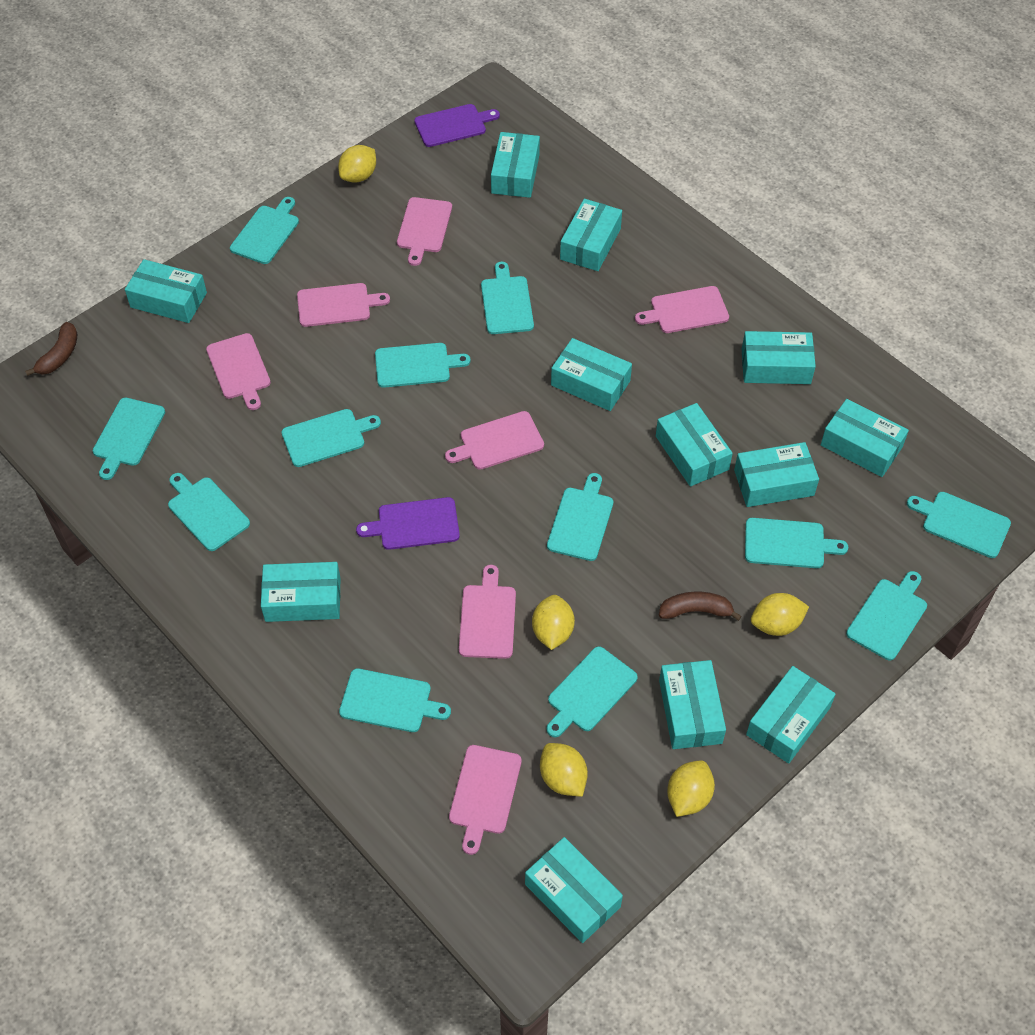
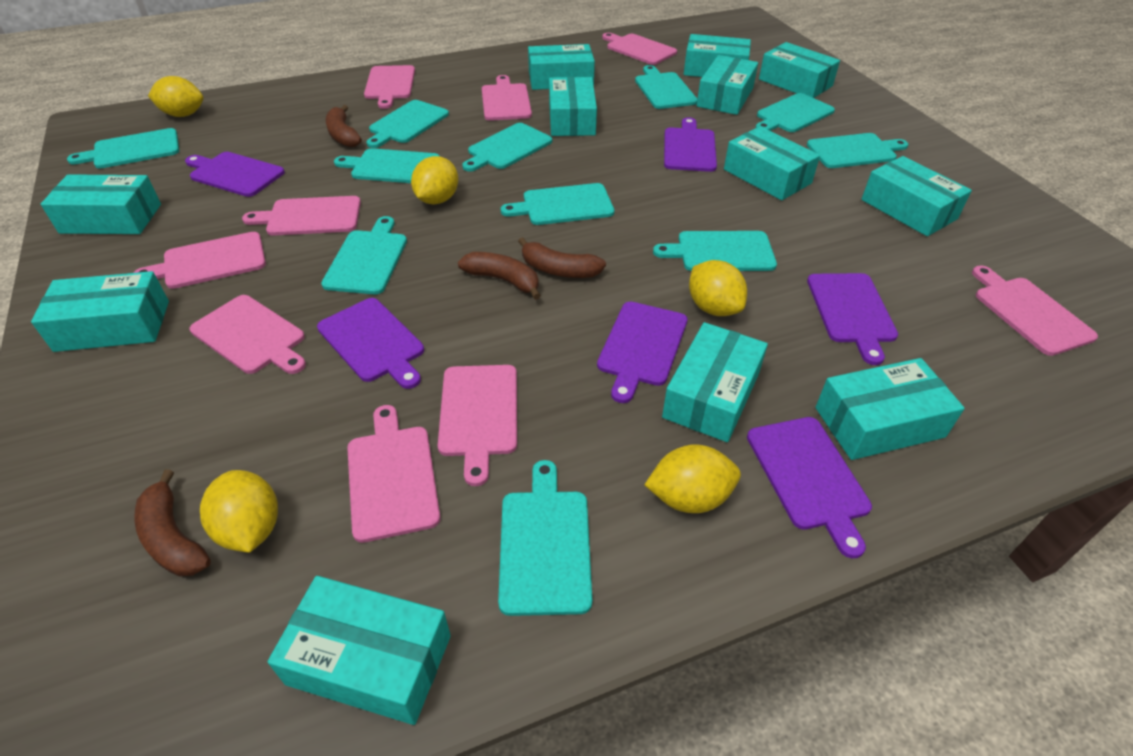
brown banana: [25,322,77,376] [659,592,742,621] = 2 -> [134,469,211,576] [326,105,362,147] [458,252,541,300] [518,237,606,278] = 4
pink cutting board: [206,333,271,410] [297,283,390,327] [397,197,452,266] [445,411,544,470] [449,745,522,855] [459,565,516,659] [635,286,729,333] = 7 -> [133,232,266,289] [190,295,306,374] [242,196,361,236] [347,405,441,543] [364,65,415,109] [438,365,517,486] [482,75,532,121] [602,33,677,65] [972,265,1098,356] = 9
purple cutting board: [356,497,460,550] [414,104,500,147] = 2 -> [185,152,285,197] [317,298,424,389] [597,302,688,403] [664,118,717,172] [747,417,872,558] [807,273,898,365] = 6
turquoise cutting board: [93,398,165,480] [168,473,250,551] [230,197,299,264] [282,409,381,467] [339,668,451,732] [375,343,471,388] [481,262,534,334] [546,646,638,737] [547,473,613,561] [745,518,848,568] [846,571,927,661] [907,492,1011,558] = 12 -> [67,128,179,169] [321,216,407,294] [334,148,439,183] [367,100,449,148] [462,123,552,172] [498,460,592,616] [501,183,614,225] [635,65,697,109] [653,231,777,271] [756,93,835,132] [807,133,908,168] = 11

